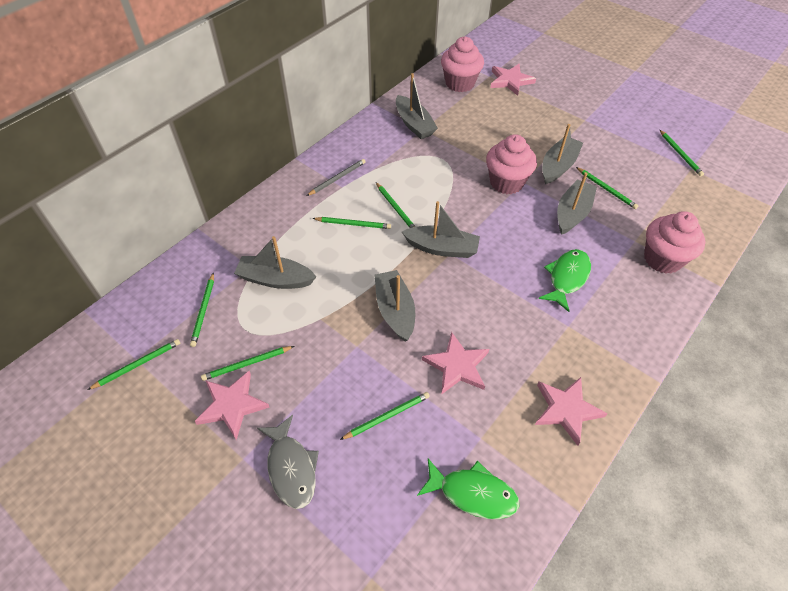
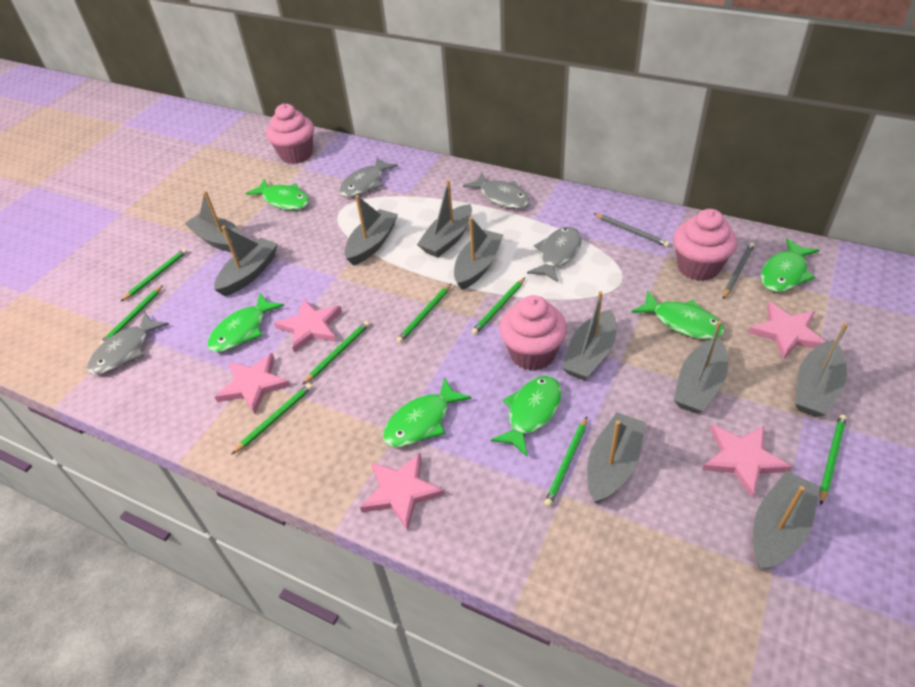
green fish: [417,459,519,519] [539,249,591,312] = 2 -> [208,293,284,352] [245,179,309,210] [383,378,471,447] [491,376,562,456] [632,291,725,339] [761,238,819,292] = 6
grey boat: [234,236,316,289] [375,270,415,342] [396,73,438,139] [402,201,480,258] [542,124,583,184] [557,172,597,235] = 6 -> [184,191,243,252] [214,226,278,296] [345,195,398,266] [417,180,472,258] [454,217,503,290] [561,291,616,380] [587,412,646,504] [674,321,728,414] [753,471,820,569] [795,323,848,417] = 10
grey fish: [257,415,319,509] = 1 -> [87,313,169,375] [339,157,398,197] [463,173,529,209] [527,227,582,282] = 4
grey pencil: [307,159,366,196] = 1 -> [594,214,670,247] [723,242,755,299] = 2
pink star: [195,371,270,440] [422,332,489,395] [490,64,536,96] [535,377,608,446] = 4 -> [215,353,290,414] [274,299,342,353] [360,453,445,531] [702,424,792,498] [748,302,826,360] = 5

